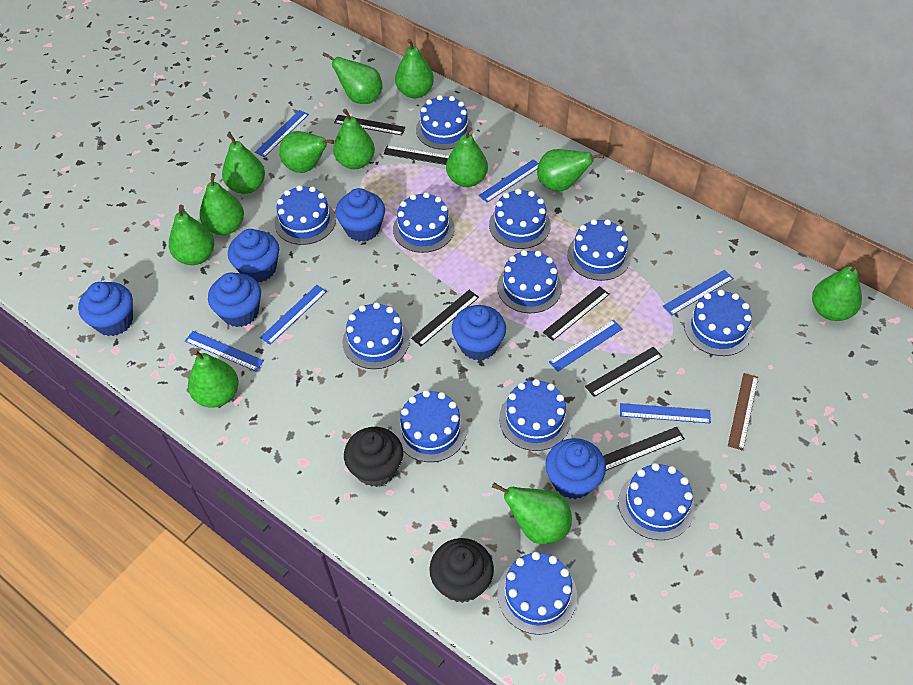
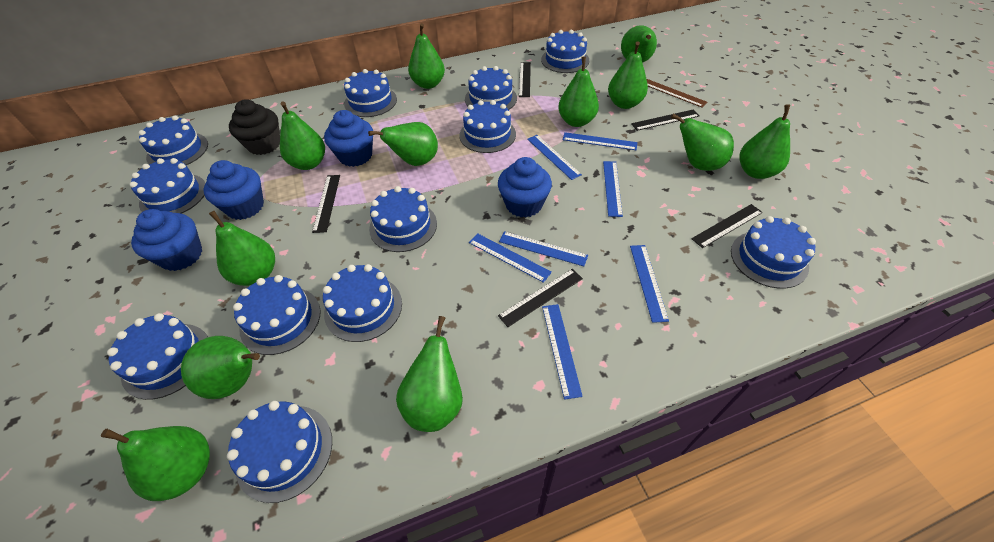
black cupcake: [344,427,403,487] [429,538,494,603] = 2 -> [229,99,280,155] = 1
black ruler: [334,115,406,135] [383,146,449,165] [411,290,479,346] [543,286,609,341] [585,347,663,397] [603,427,685,471] = 6 -> [312,175,340,233] [498,269,583,327] [519,62,531,97] [631,110,699,131] [691,204,763,248] = 5
blue cupcake: [78,282,133,336] [208,273,261,327] [228,229,279,282] [335,188,385,242] [452,305,506,361] [545,438,606,499] = 6 -> [131,209,202,271] [203,160,264,220] [324,110,373,167] [498,157,552,218] = 4

